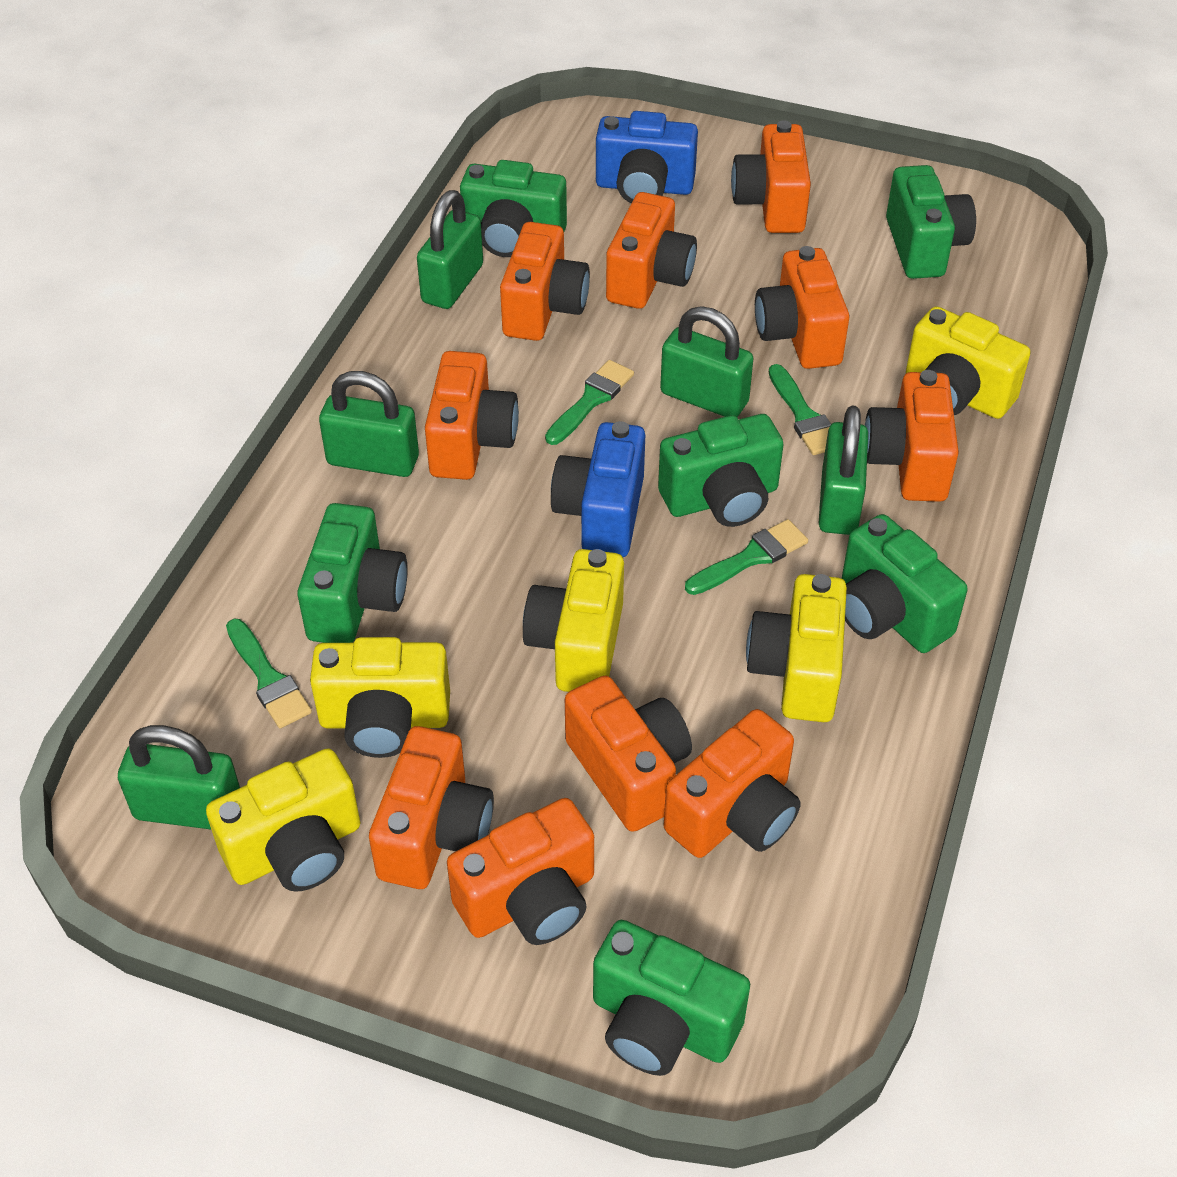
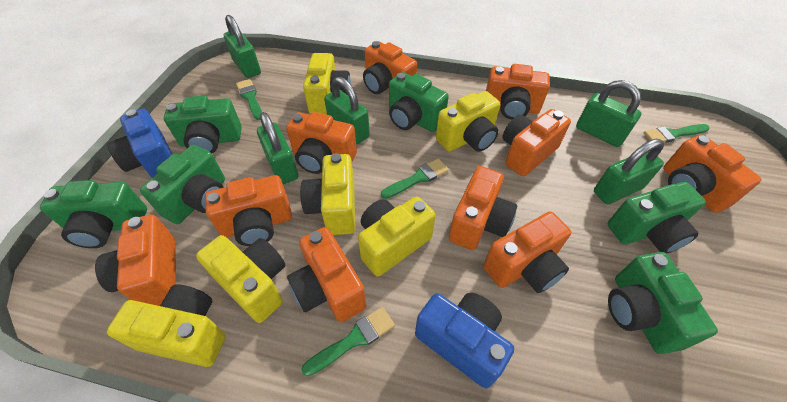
yellow camera: [206,748,360,892] [310,637,450,758] [523,549,624,692] [746,574,847,722] [906,306,1030,419] = 5 -> [107,284,226,367] [196,235,285,323] [300,153,355,235] [303,53,351,115] [358,196,436,277] [436,91,500,152] = 6

